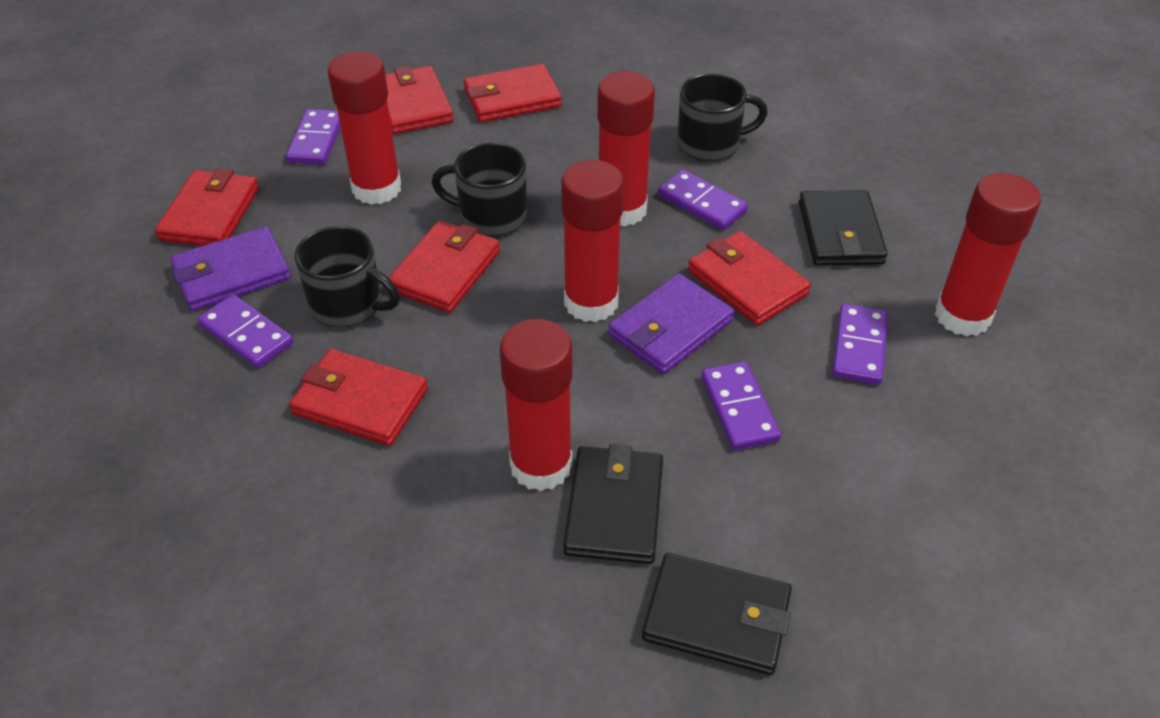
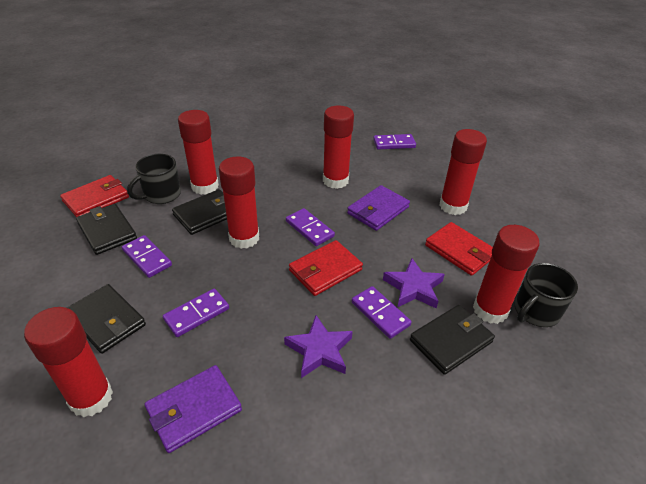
black mug: [295,226,400,328] [431,143,527,237] [677,74,768,162] = 3 -> [127,154,181,204] [515,263,578,327] = 2
black wallet: [563,444,663,564] [642,553,792,675] [799,190,888,266] = 3 -> [67,284,146,354] [76,204,137,255] [172,189,227,235] [410,305,495,375] = 4
purple star: none = 0 -> [284,315,353,378] [383,258,445,309] = 2
red glue stick: [328,51,401,205] [500,319,572,491] [561,160,624,322] [597,71,655,227] [935,173,1041,336] = 5 -> [24,307,113,417] [178,110,219,195] [219,157,259,249] [323,106,354,189] [439,129,487,215] [473,225,540,324] = 6
red wallet: [155,168,259,246] [289,349,428,446] [385,66,454,134] [388,221,500,313] [463,64,562,122] [688,231,811,326] = 6 -> [60,175,129,217] [289,240,363,296] [425,222,493,276] = 3

